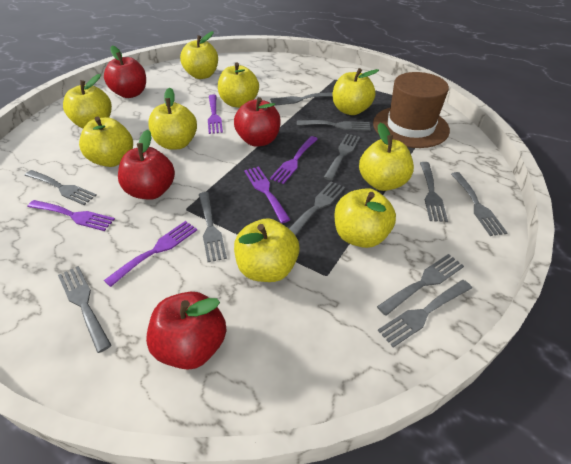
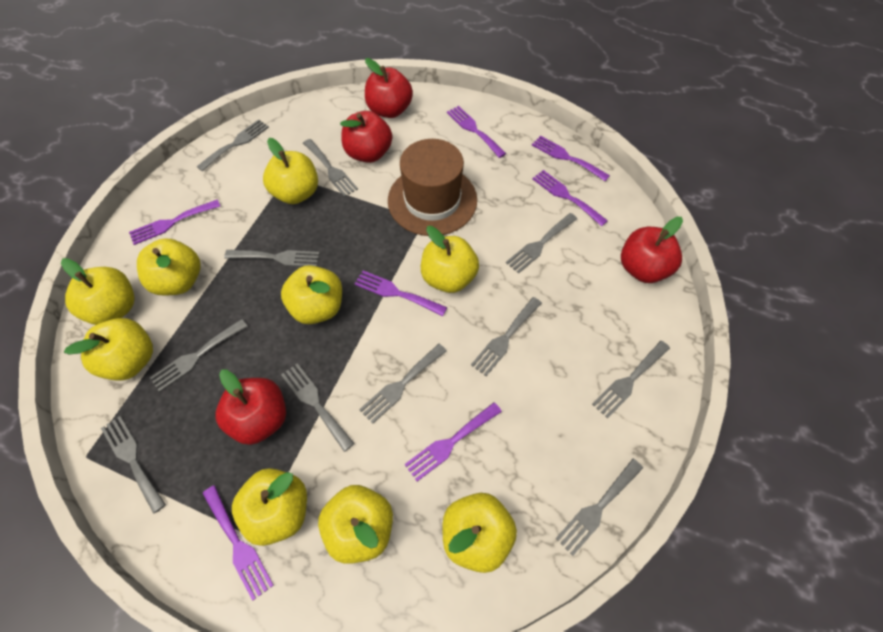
purple fork: [28,200,115,231] [104,221,197,287] [208,94,223,134] [244,166,291,223] [270,136,318,184] = 5 -> [129,200,221,245] [202,485,274,601] [354,270,447,316] [405,402,502,481] [447,106,506,158] [532,136,610,181] [532,170,608,226] = 7

